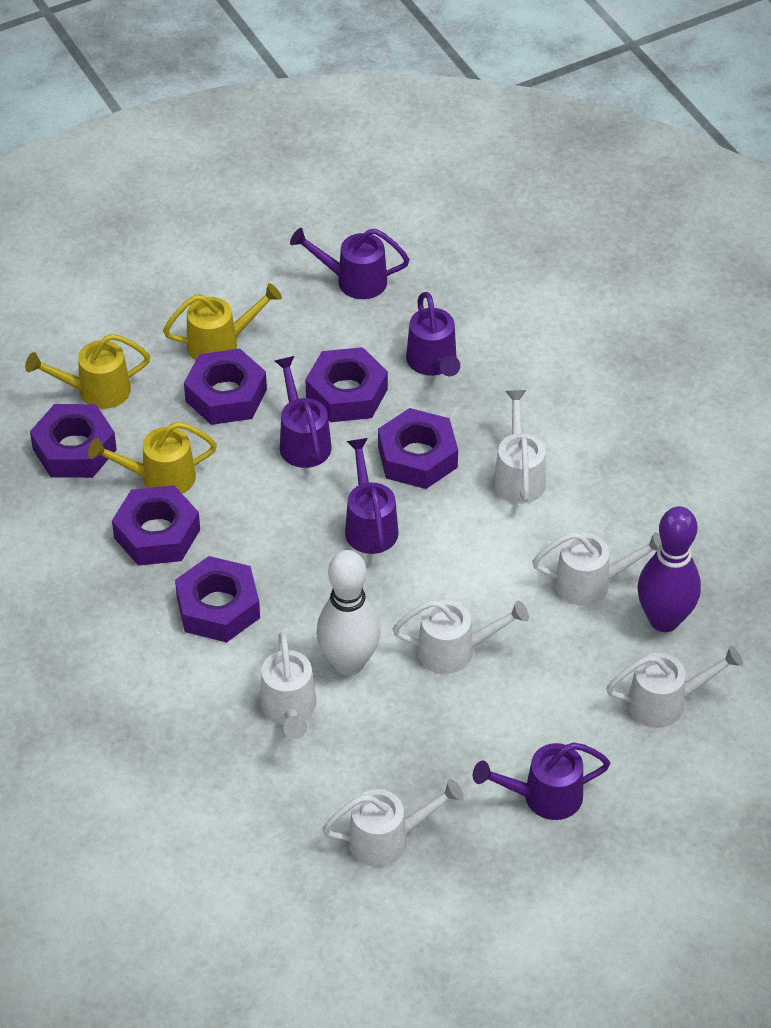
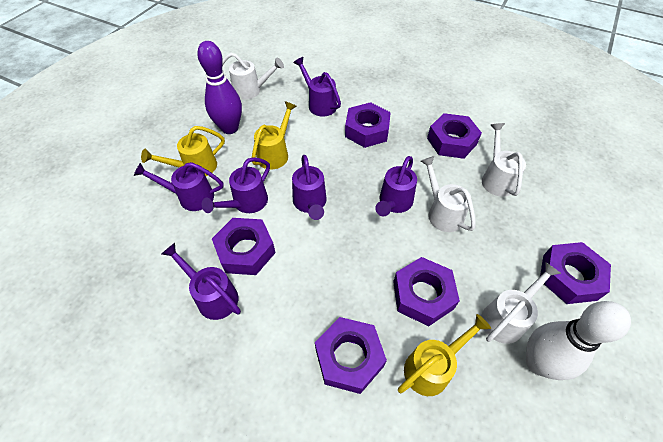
purple watering can: [275,356,332,468] [290,228,410,299] [345,438,399,554] [406,292,460,376] [473,742,611,820] = 5 -> [134,162,223,211] [162,243,241,320] [202,157,270,213] [292,155,327,220] [293,57,341,117] [375,156,417,216] = 6
white watering can: [260,632,316,739] [322,779,463,867] [393,600,529,674] [493,390,546,504] [532,532,661,606] [606,646,743,728] = 6 -> [222,53,284,100] [421,156,476,232] [481,262,561,344] [482,123,526,197] = 4

